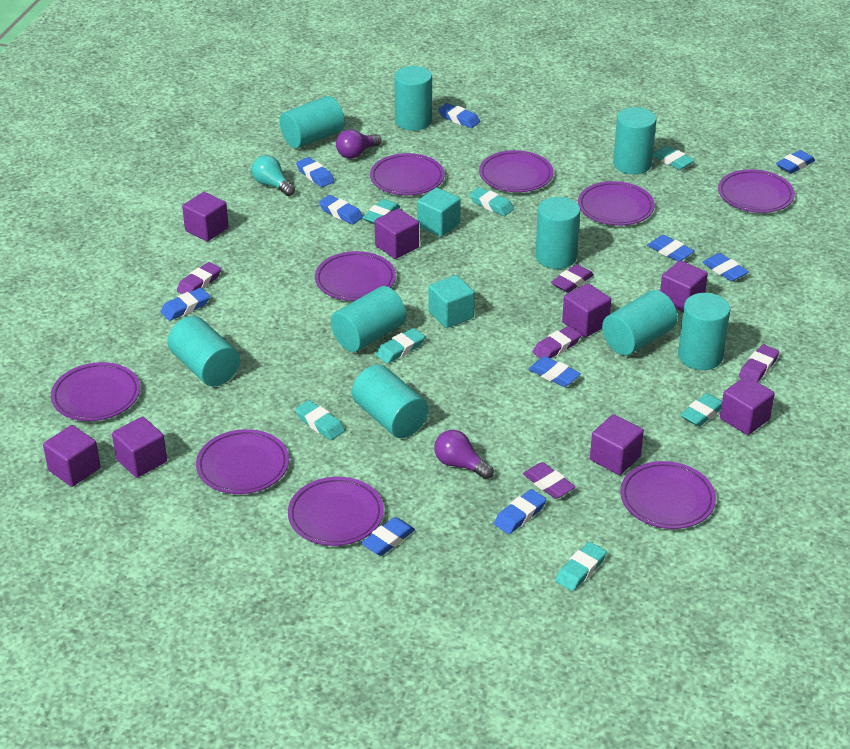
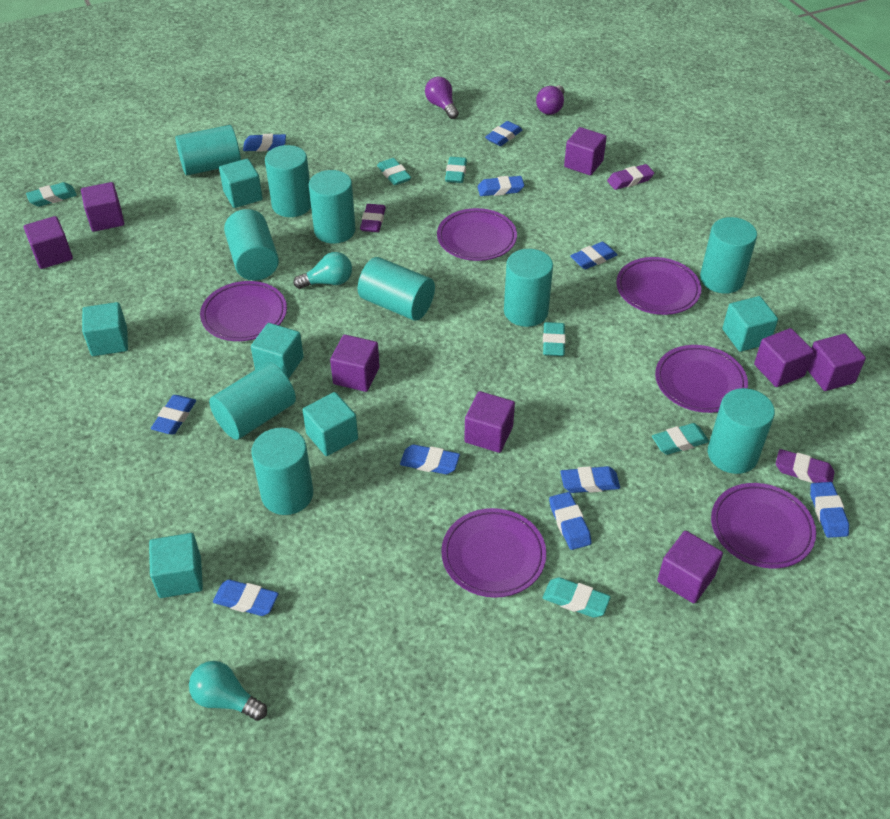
purple eraser: [177,262,221,294] [523,462,575,499] [533,326,581,359] [551,264,594,293] [739,345,779,382] = 5 -> [360,204,386,232] [607,164,654,190] [776,449,835,483] = 3
purple plate: [51,362,140,421] [196,429,289,494] [288,477,384,546] [315,251,396,301] [370,153,445,195] [479,150,553,192] [578,181,655,226] [620,461,716,529] [718,169,795,213] = 9 -> [200,281,287,341] [437,208,517,261] [441,508,546,598] [616,257,701,315] [655,345,748,413] [711,483,816,568] = 6
turquoise cube: [417,188,461,237] [429,275,475,328] = 2 -> [82,302,128,356] [149,533,203,598] [219,159,263,208] [251,323,304,379] [303,392,358,456] [722,296,778,352] = 6
turquoise cylinder: [167,316,240,386] [280,96,345,148] [331,286,406,352] [352,364,429,438] [394,66,432,131] [535,197,580,269] [602,290,678,356] [613,107,657,174] [678,293,731,370] = 9 -> [175,125,241,176] [209,362,296,440] [224,209,279,281] [251,428,313,515] [265,145,311,217] [309,170,356,244] [358,257,435,321] [504,249,553,327] [700,217,757,294] [708,388,775,474] = 10
turquoise eraser: [295,400,345,440] [362,199,400,224] [376,328,425,364] [469,187,514,216] [555,542,607,591] [653,146,695,170] [680,393,722,427] = 7 -> [26,182,77,207] [377,158,411,185] [445,157,467,183] [543,322,565,356] [543,577,611,618] [652,423,709,455] = 6
turquoise light bulb: [252,155,295,196] = 1 -> [189,661,267,721] [293,252,352,289] = 2

